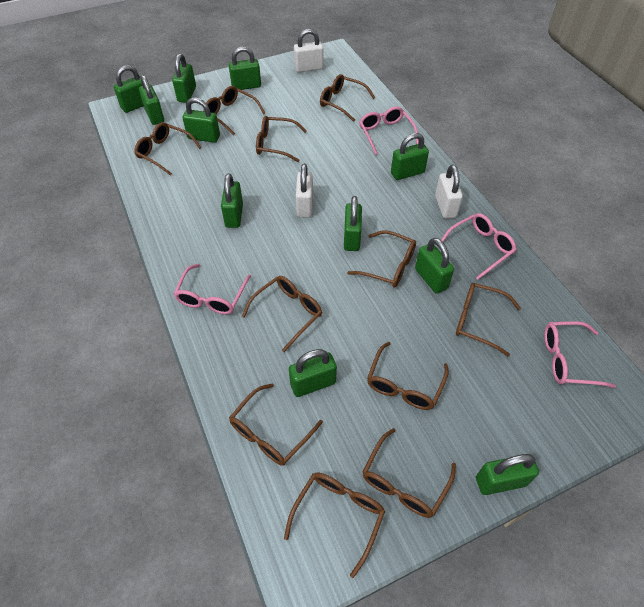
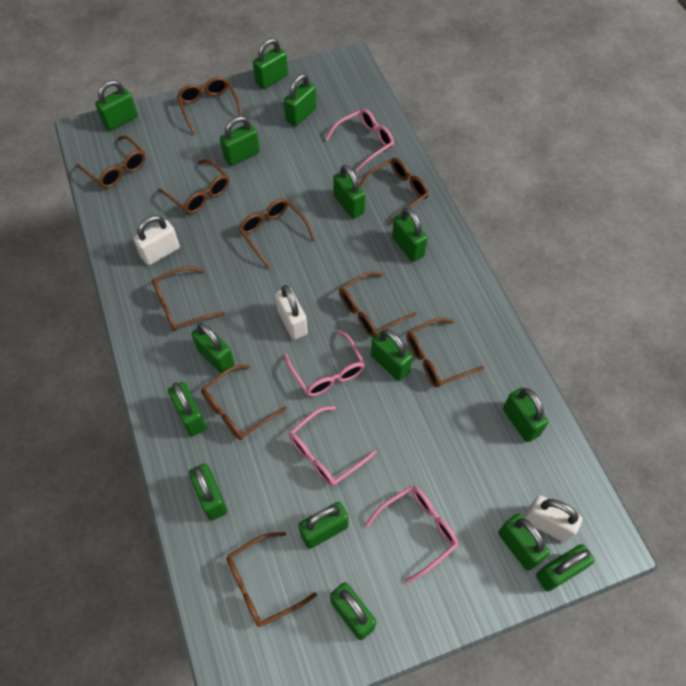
brown glasses: [134,122,201,176] [203,86,265,135] [229,383,323,466] [242,276,322,352] [256,116,307,162] [284,472,385,578] [320,74,375,122] [347,231,416,288] [363,428,456,518] [367,342,449,410] [456,283,521,357] = 11 -> [76,135,146,188] [152,267,225,331] [158,159,229,214] [177,77,242,134] [201,365,287,440] [226,532,317,627] [238,199,315,269] [339,272,416,337] [359,158,429,225] [407,318,484,387] = 10
green padlock: [113,65,144,113] [139,75,164,125] [172,53,196,103] [183,98,220,143] [221,173,243,228] [229,47,261,90] [289,349,337,397] [344,196,362,251] [391,133,429,180] [415,238,454,294] [476,454,539,495] = 11 -> [95,80,138,131] [168,382,207,436] [189,463,227,520] [191,323,235,373] [220,116,260,166] [253,38,288,89] [284,74,317,126] [298,502,349,549] [330,582,376,640] [333,165,365,219] [371,329,413,381] [392,208,428,262] [498,513,550,571] [503,387,549,442] [536,544,595,591] = 15

